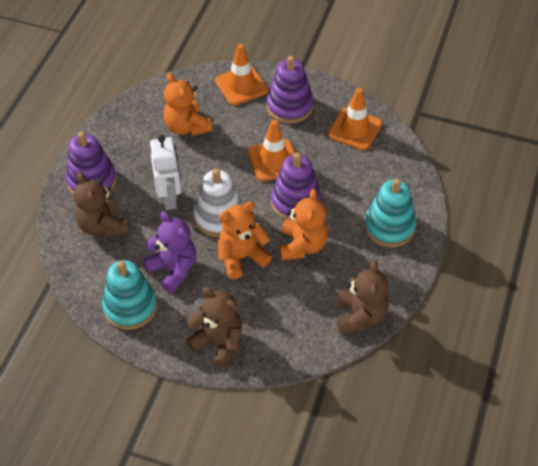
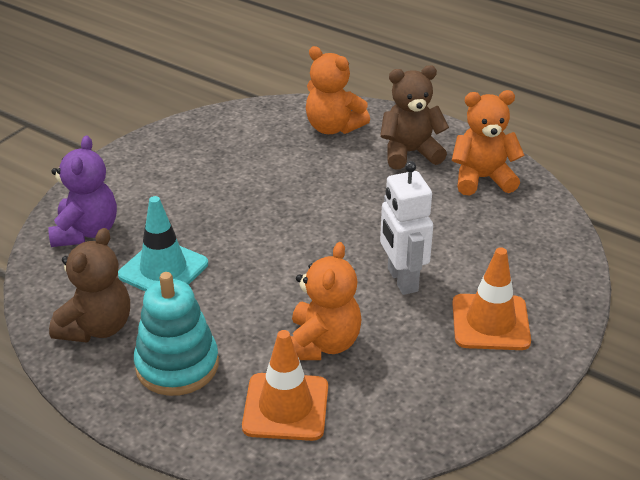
brown teddy bear: [74,172,128,237] [186,287,242,368] [337,260,388,334] = 3 -> [49,228,130,343] [380,65,449,170] = 2
orange traffic cone: [215,44,268,105] [248,120,295,181] [328,88,382,150] = 3 -> [242,330,328,441] [452,247,531,350] = 2
purple stacking toy: [66,132,117,195] [267,56,313,123] [271,153,321,220] = 3 -> none = 0
turquoise stacking toy: [102,260,157,330] [364,178,416,247] = 2 -> [134,272,219,396] = 1
turquoise traffic cone: none = 0 -> [118,196,208,292] = 1
white stacking toy: [193,169,244,237] = 1 -> none = 0

